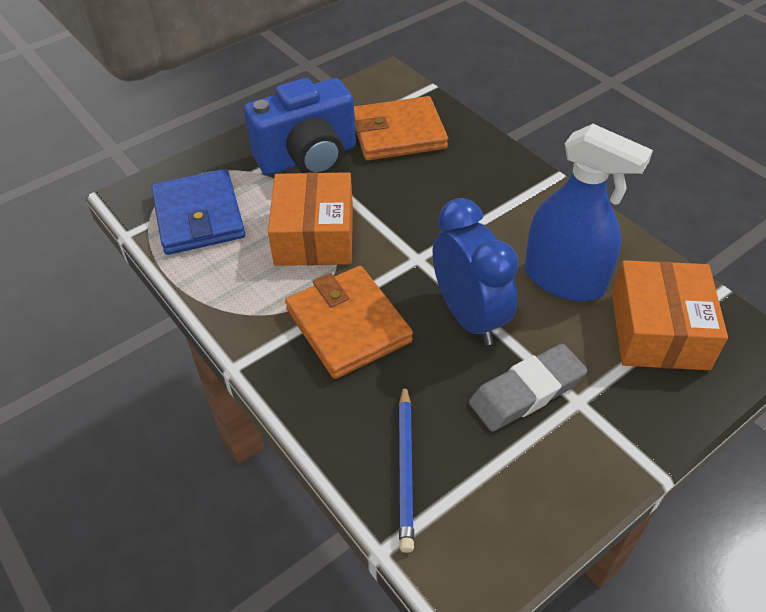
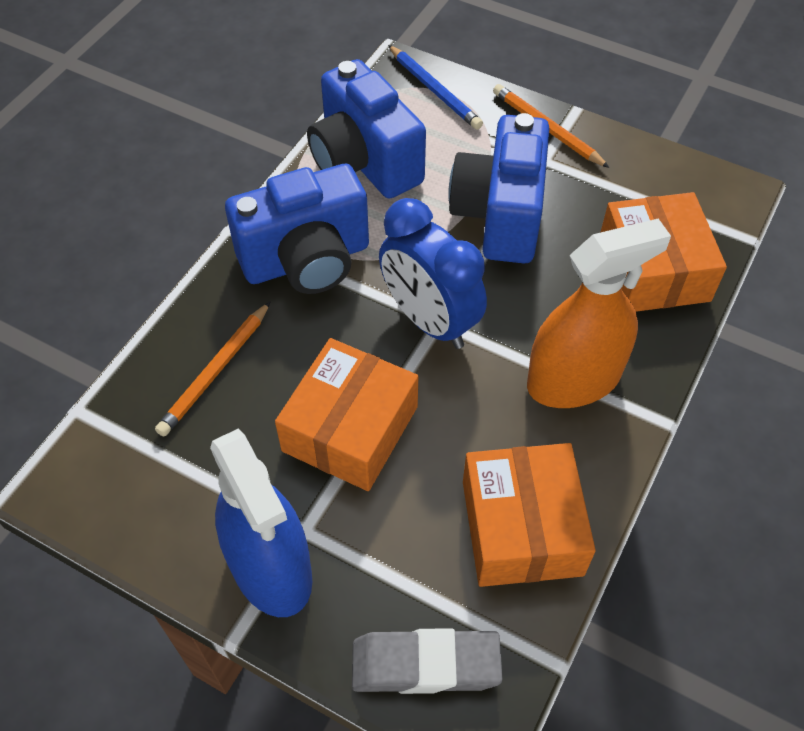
blue camera: [244,78,356,175] = 1 -> [225,164,369,294] [307,59,426,199] [448,113,550,263] = 3
blue wallet: [151,169,245,255] = 1 -> none = 0
orange box: [268,172,353,266] [612,260,728,370] = 2 -> [275,338,418,491] [463,443,596,587] [600,192,727,312] = 3
orange pencil: none = 0 -> [155,302,270,437] [493,84,610,168] = 2
orange spray bottle: none = 0 -> [527,218,671,408] = 1
orange wallet: [285,266,413,379] [354,96,448,161] = 2 -> none = 0

